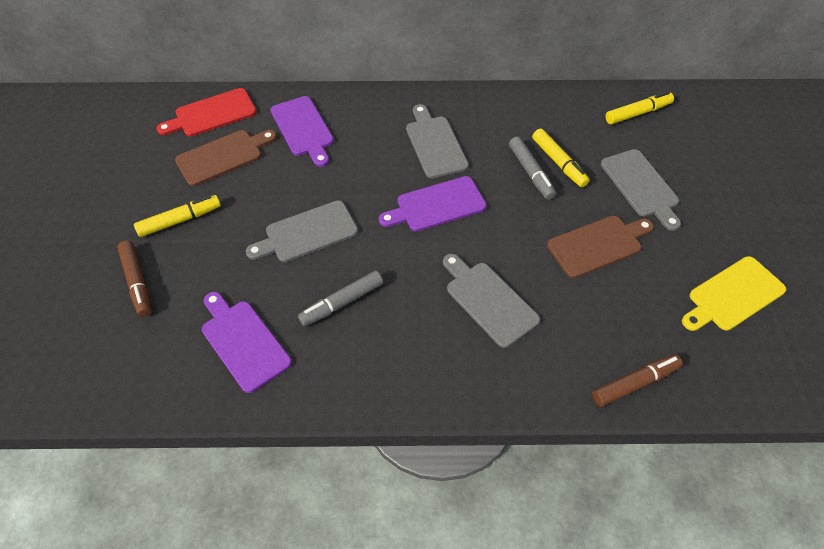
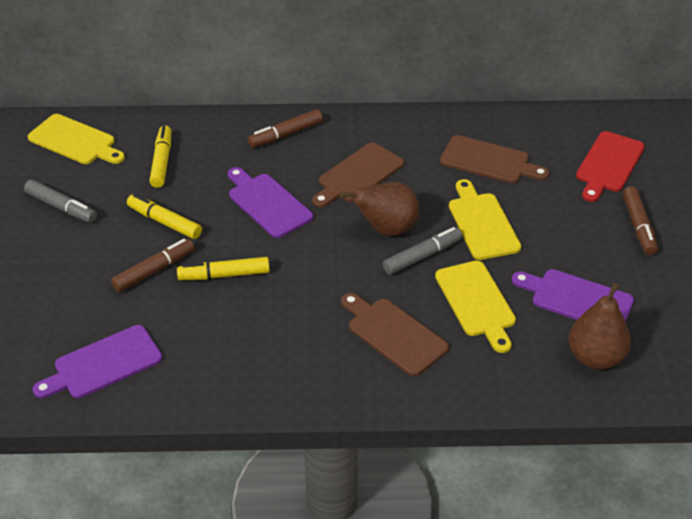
brown cutting board: [175,130,277,186] [547,216,654,278] = 2 -> [312,143,404,208] [341,293,449,376] [440,135,549,183] = 3
brown marker: [117,241,152,317] [592,354,683,407] = 2 -> [111,239,194,292] [248,109,323,148] [623,186,658,255] = 3
brown pear: none = 0 -> [340,182,419,236] [568,283,631,369] = 2
grey cutting board: [246,200,358,262] [406,104,469,178] [443,254,540,348] [601,149,681,231] = 4 -> none = 0
yellow cutting board: [682,256,786,331] = 1 -> [28,114,125,164] [435,261,516,353] [449,179,521,260] = 3

